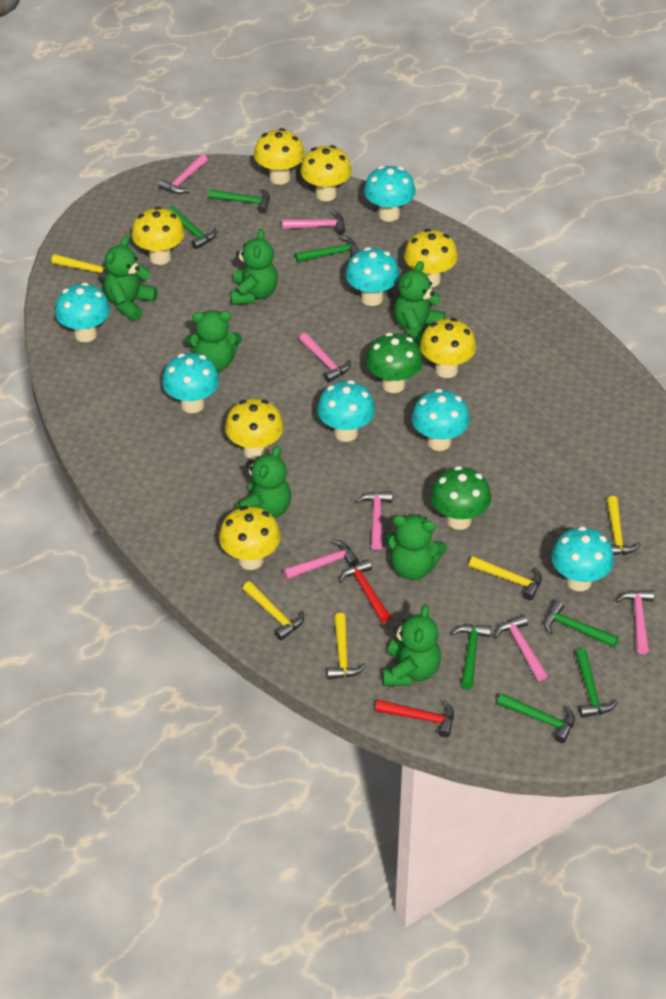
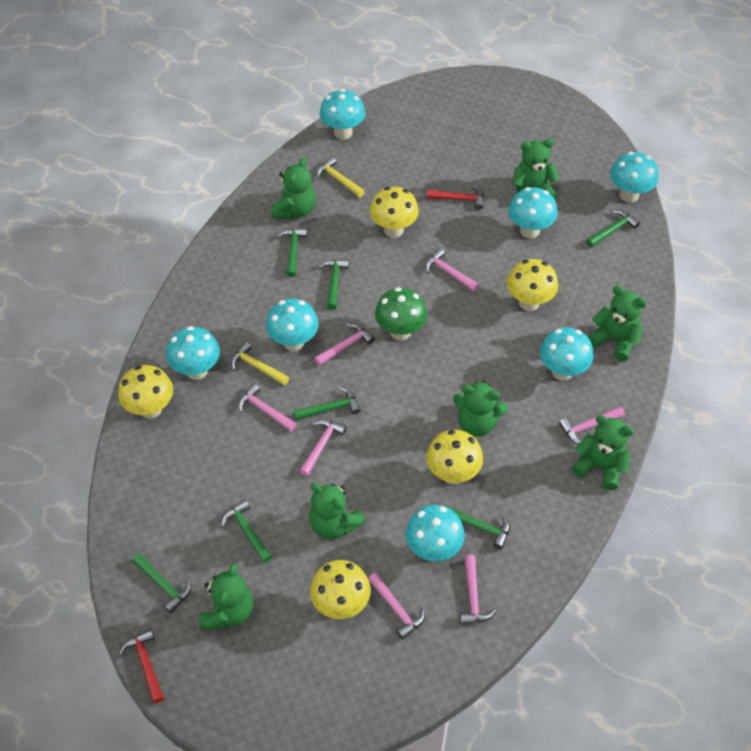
green mushroom: [366,333,423,393] [431,466,491,530] = 2 -> [375,287,427,341] = 1
yellow hammer: [51,254,108,283] [243,581,304,640] [327,613,367,679] [469,556,542,600] [607,496,641,555] = 5 -> [231,342,289,385] [316,157,365,197] = 2
yellow mushroom: [132,207,185,265] [219,506,281,570] [225,399,284,460] [254,128,305,185] [300,145,352,201] [404,229,458,287] [420,318,476,378] = 7 -> [118,365,173,419] [310,560,371,619] [370,187,419,238] [426,430,483,484] [507,259,558,311] = 5

